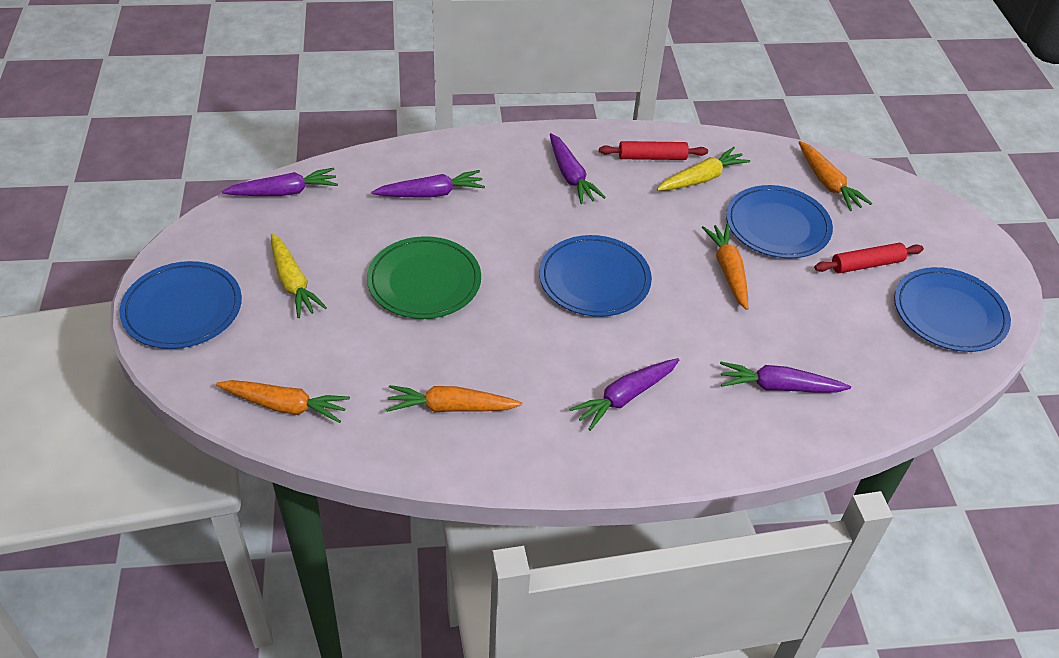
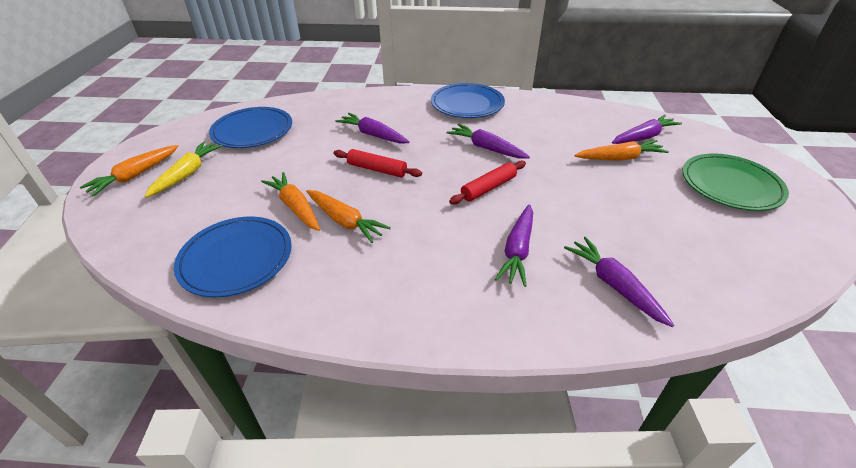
blue plate: [119,261,242,349] [539,235,652,317] [726,185,833,258] [894,267,1011,352] = 4 -> [174,217,292,297] [209,107,292,148] [431,83,505,118] = 3
yellow carrot: [271,233,327,318] [657,147,750,191] = 2 -> [145,141,222,197] = 1

